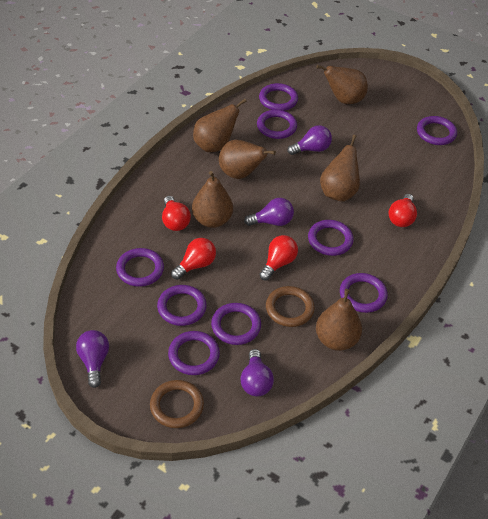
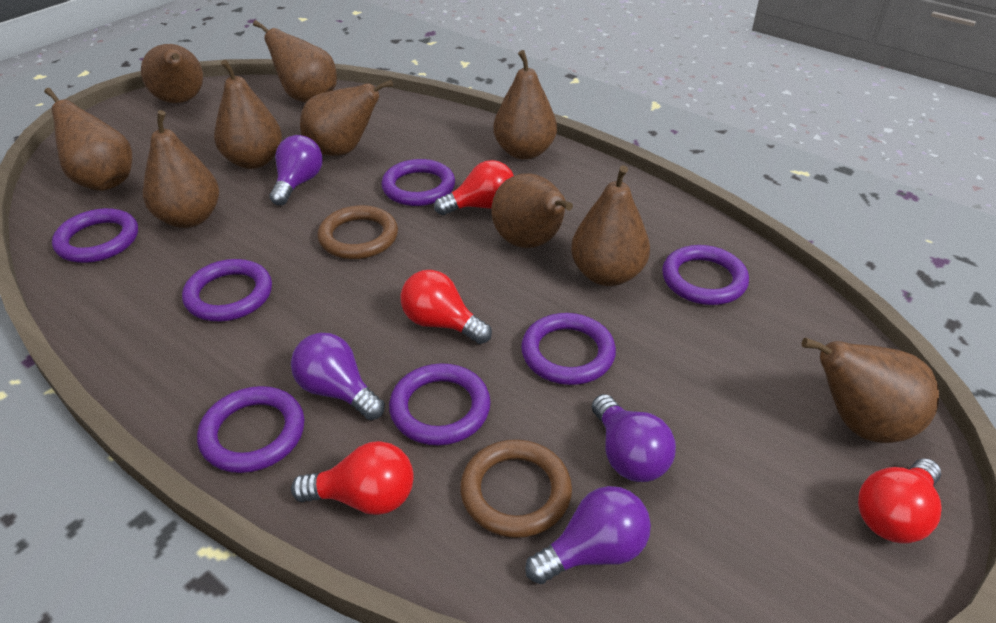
brown pear: [192,171,233,228] [193,99,247,152] [219,140,276,179] [316,65,368,104] [316,289,362,351] [320,135,360,201] = 6 -> [44,88,132,191] [141,44,203,103] [143,110,219,228] [214,60,282,169] [253,20,337,103] [300,80,393,156] [491,173,573,248] [493,50,557,160] [571,165,650,286] [802,338,939,443] = 10
purple ring: [116,248,164,287] [157,285,207,326] [168,331,220,375] [211,303,261,345] [257,110,297,139] [259,83,298,111] [308,220,354,256] [340,273,388,313] [417,116,457,145] = 9 -> [52,208,138,263] [182,259,272,321] [197,386,304,473] [381,159,455,206] [389,363,491,445] [521,313,616,385] [662,245,749,305] = 7

